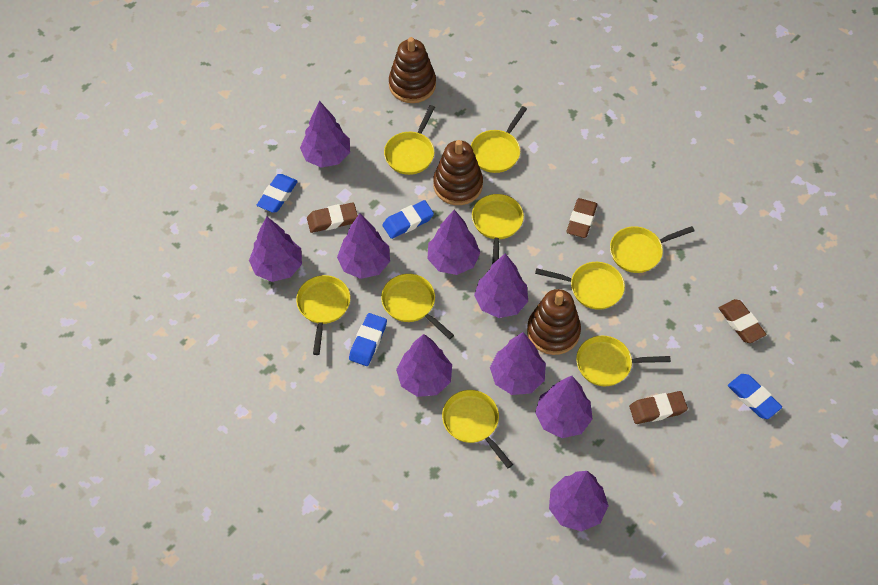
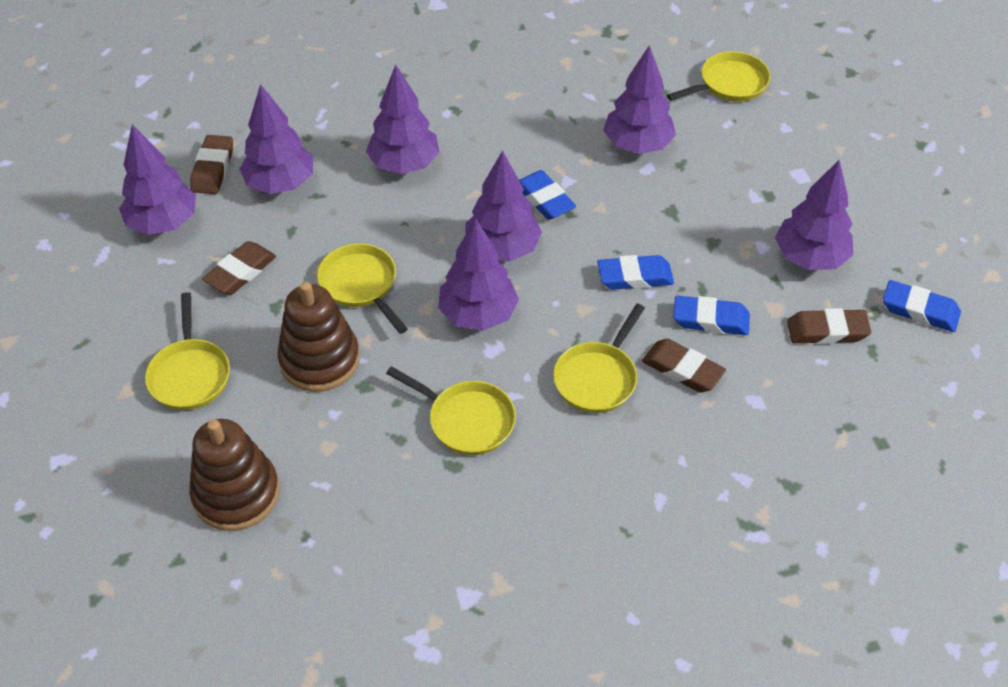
brown stacking toy: [389,37,436,103] [433,140,483,205] [527,289,581,355] = 3 -> [189,419,280,531] [277,282,360,392] = 2
purple tree: [249,216,302,282] [300,101,350,168] [337,214,390,279] [396,334,452,397] [427,210,480,275] [474,253,528,318] [490,332,546,395] [535,376,593,438] [549,471,608,532] = 9 -> [119,124,196,235] [239,84,313,194] [366,65,439,174] [438,218,519,331] [465,150,542,262] [603,45,676,154] [775,160,853,270] = 7
yellow pan: [296,275,350,355] [381,274,454,339] [384,105,435,175] [442,390,513,468] [471,106,527,173] [472,194,524,264] [535,262,625,310] [576,335,671,386] [610,226,694,273] = 9 -> [145,292,230,410] [317,243,408,334] [386,366,516,455] [553,304,645,413] [667,51,771,102] = 5

